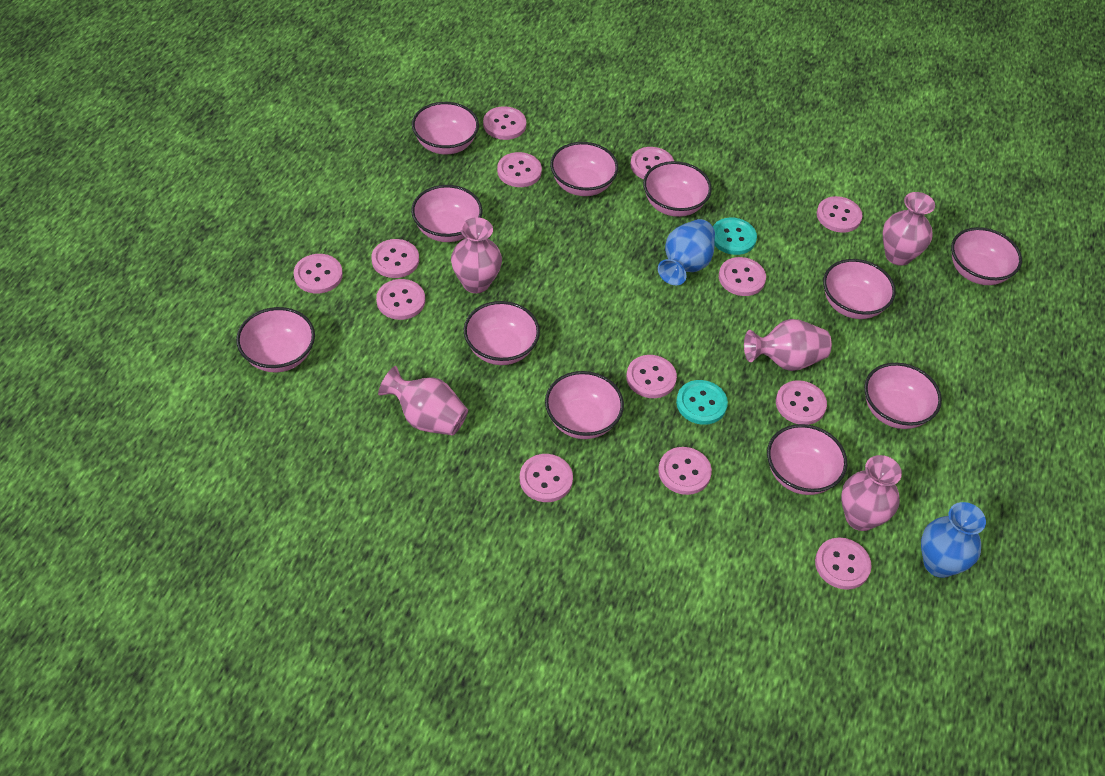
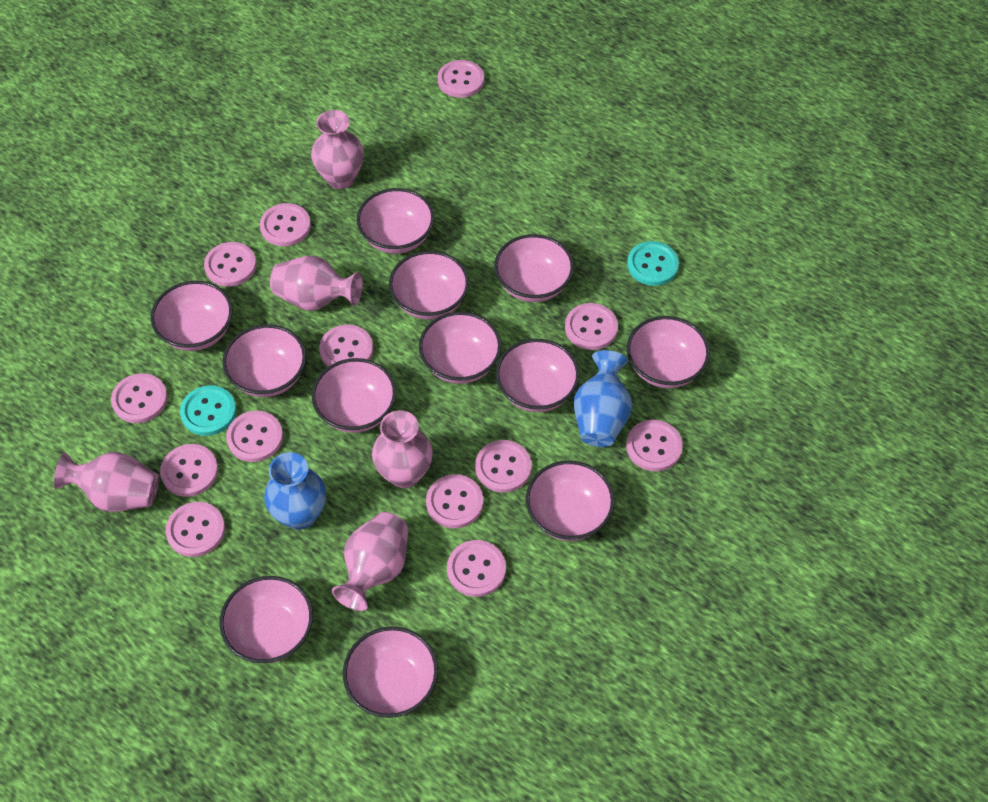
pink bowl: [236,307,315,372] [411,185,482,242] [412,102,479,154] [464,301,540,365] [545,371,624,439] [550,142,618,196] [643,161,712,217] [767,424,847,495] [823,259,896,319] [864,362,942,429] [951,227,1022,285] = 11 -> [151,281,233,351] [220,576,313,663] [222,324,306,397] [312,358,396,433] [343,626,438,718] [357,188,434,254] [389,251,469,320] [419,312,501,384] [494,234,574,302] [496,339,580,412] [526,461,615,541] [627,316,710,388] = 12

